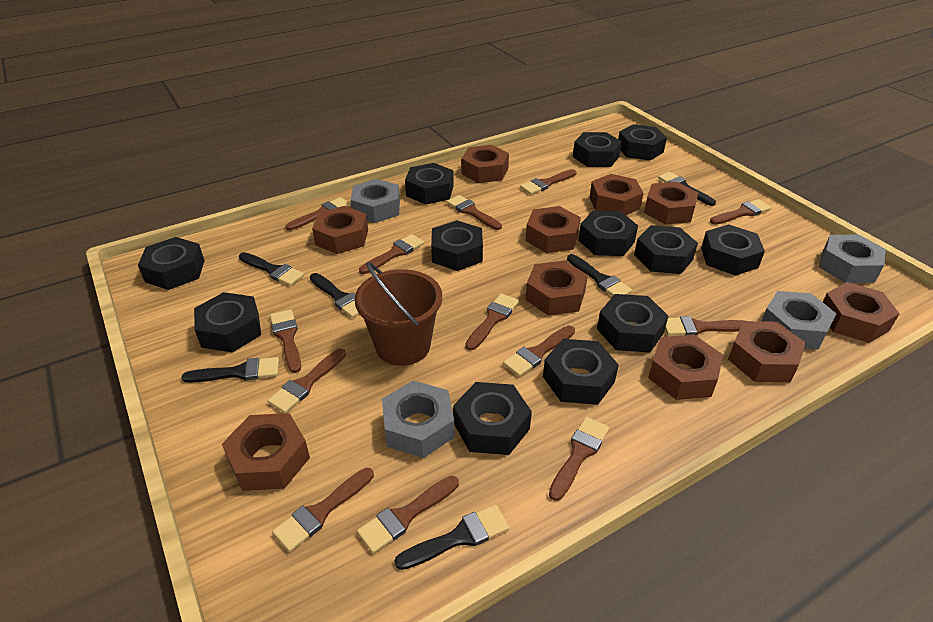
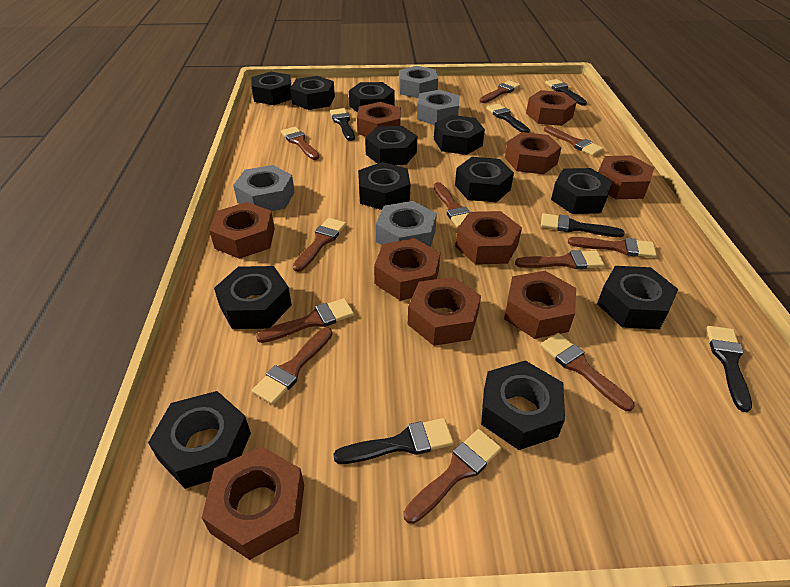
brown brush: [268,349,346,413] [270,309,301,373] [272,468,374,552] [285,197,351,231] [357,476,459,553] [359,234,424,274] [447,195,502,230] [465,293,519,350] [503,326,575,377] [520,169,577,195] [549,417,609,501] [665,316,744,335] [710,199,772,225] = 13 -> [252,327,332,405] [256,298,354,343] [281,127,319,160] [293,218,346,272] [404,429,502,524] [434,182,470,228] [480,80,521,103] [515,250,604,269] [540,333,634,411] [544,126,603,156] [568,237,657,258] = 11
brown bucket: [355,262,442,366] = 1 -> none = 0

